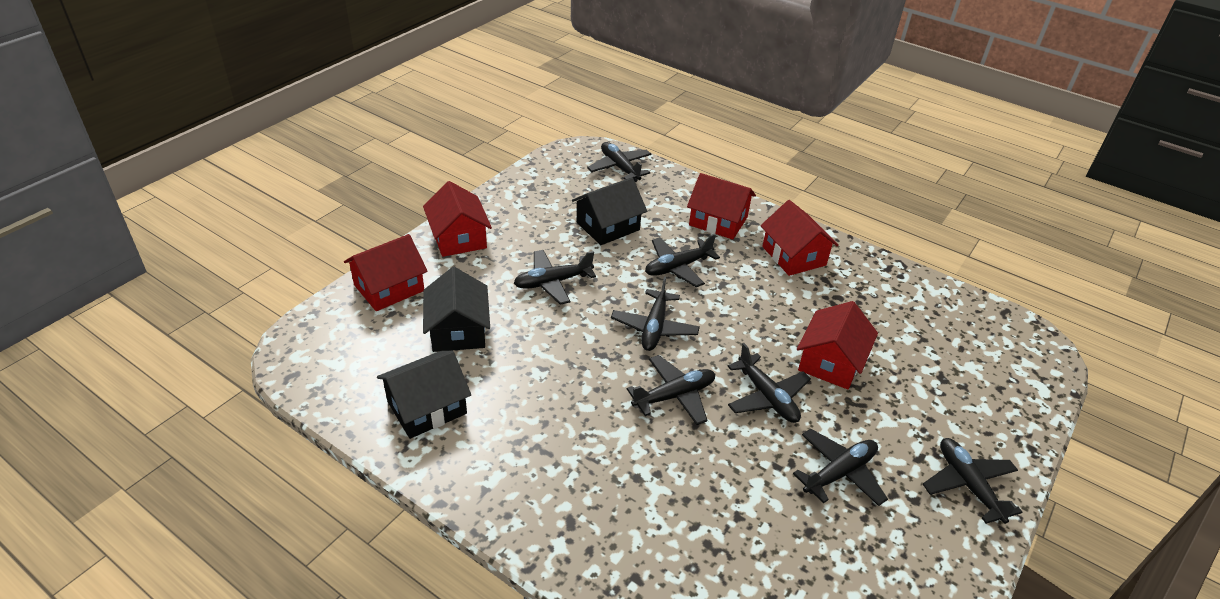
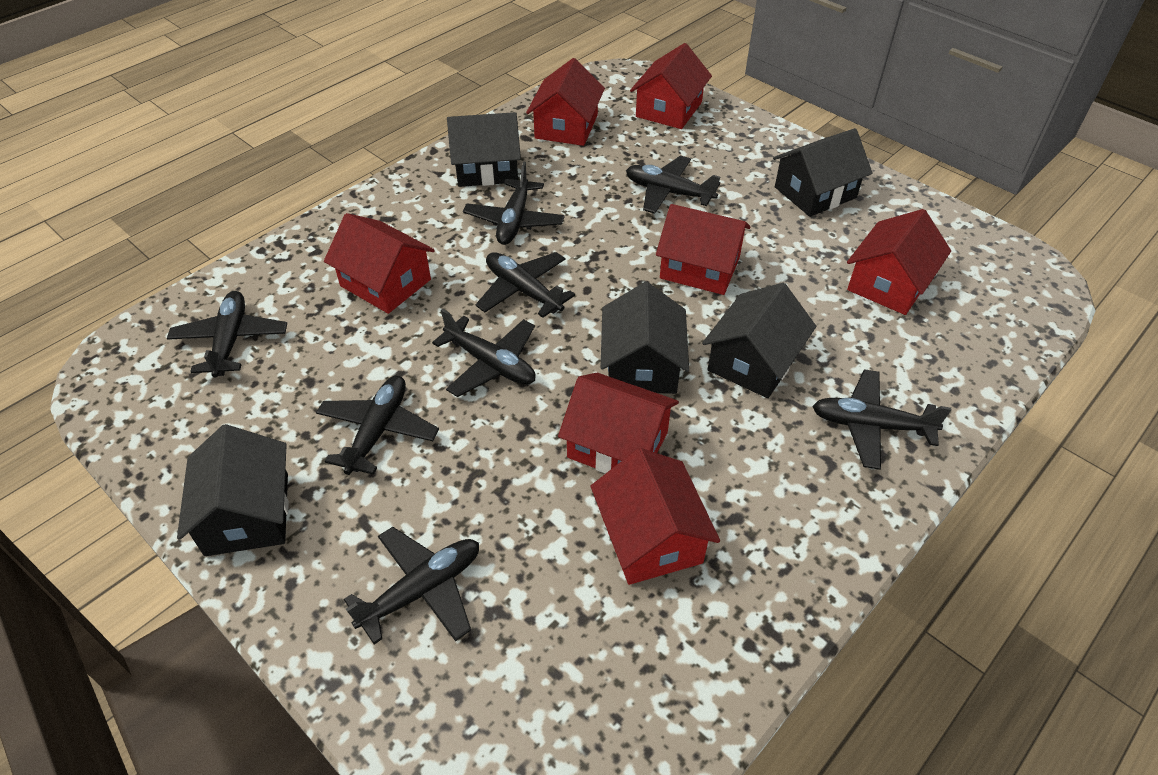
black house: [377,351,471,439] [423,267,490,352] [572,177,647,245] = 3 -> [177,424,289,556] [447,112,521,187] [600,282,689,394] [702,283,816,398] [773,128,873,217] = 5
red house: [344,234,428,311] [423,181,492,257] [687,173,756,240] [761,200,839,276] [797,301,878,389] = 5 -> [324,213,435,314] [526,58,605,146] [558,373,679,474] [591,448,720,585] [630,43,712,129] [656,204,751,295] [847,209,951,315] = 7

